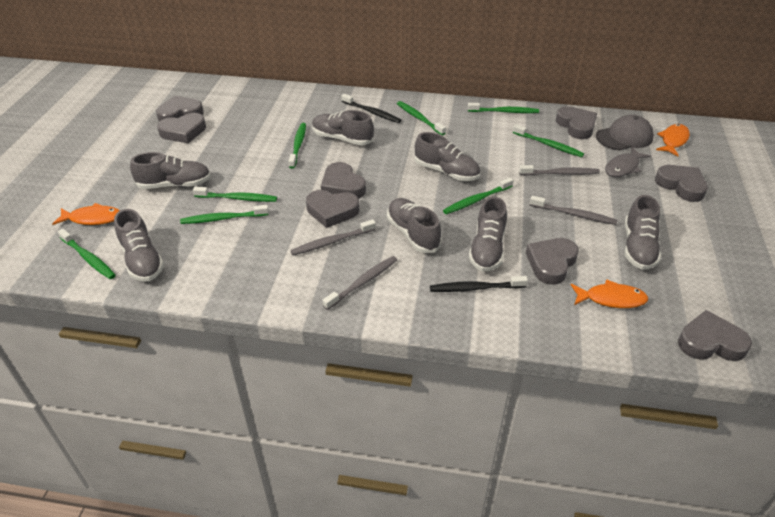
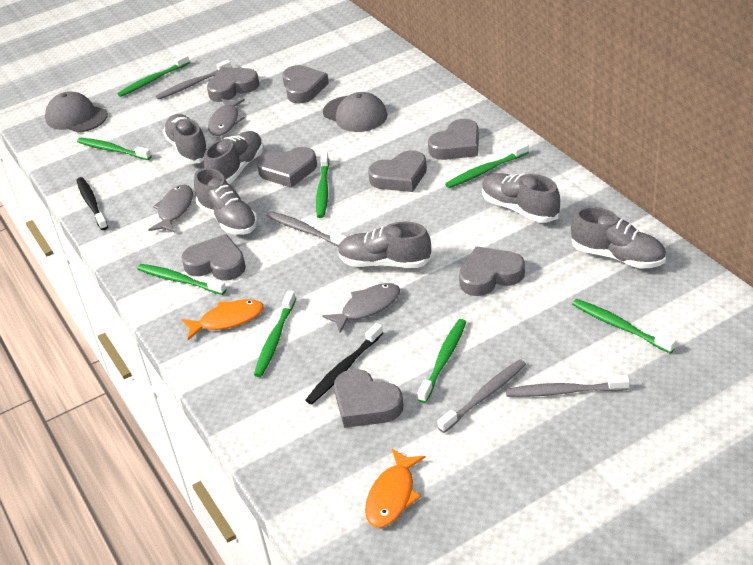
grey cap: [596,115,654,150] = 1 -> [45,91,108,133] [323,92,387,132] = 2
grey fish: [605,147,651,177] = 1 -> [148,185,193,232] [208,99,245,136] [322,283,400,333] = 3
grey shoe: [114,209,164,281] [130,152,211,189] [312,110,374,145] [387,198,442,253] [415,132,480,181] [469,197,507,272] [625,195,661,270] = 7 -> [163,114,208,164] [194,168,257,235] [204,131,264,184] [338,222,432,268] [482,173,560,223] [571,207,666,269] = 6
orange fish: [52,203,120,225] [571,280,648,308] [656,124,690,156] = 3 -> [181,299,264,340] [365,449,426,527] = 2

